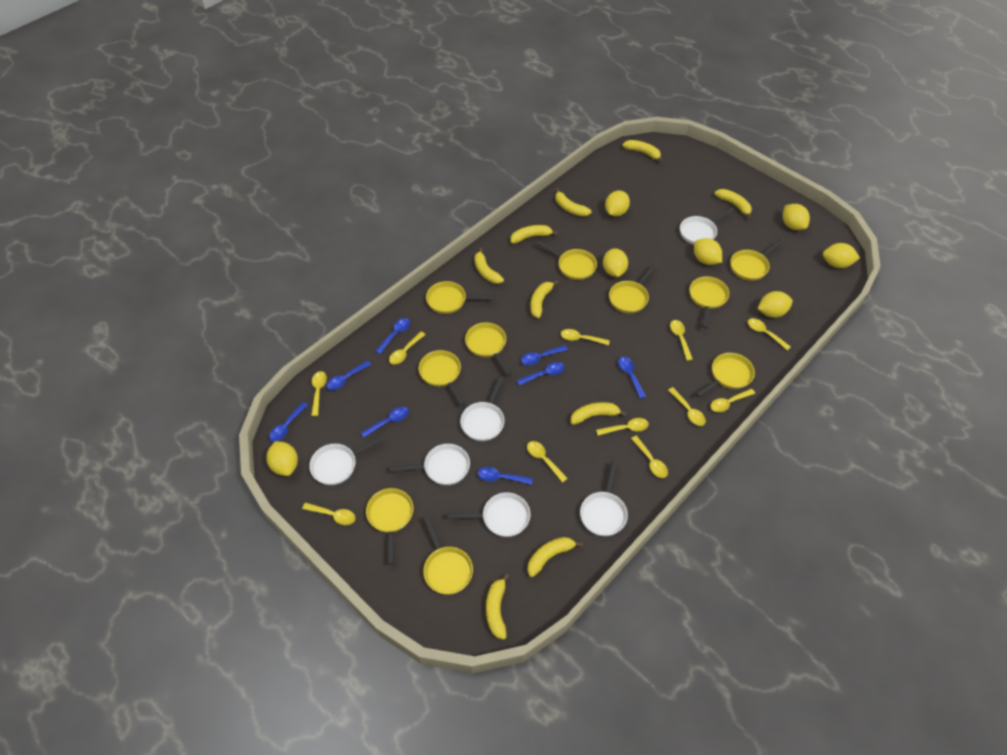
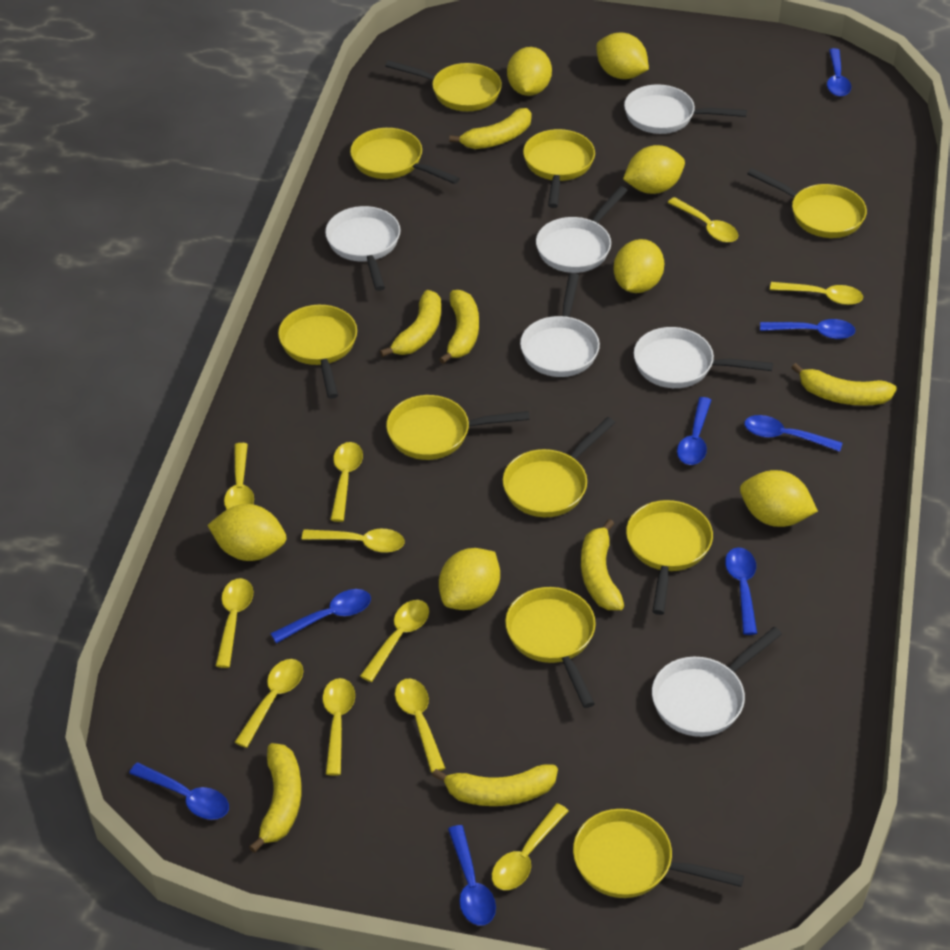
yellow banana: [474,248,504,284] [486,574,510,640] [511,225,558,243] [527,537,583,577] [530,280,558,318] [555,188,591,217] [571,402,627,425] [622,140,663,163] [715,189,752,219] = 9 -> [249,743,302,853] [380,290,441,357] [432,764,558,806] [439,290,479,364] [449,108,532,149] [581,519,624,610] [791,363,897,406] = 7

